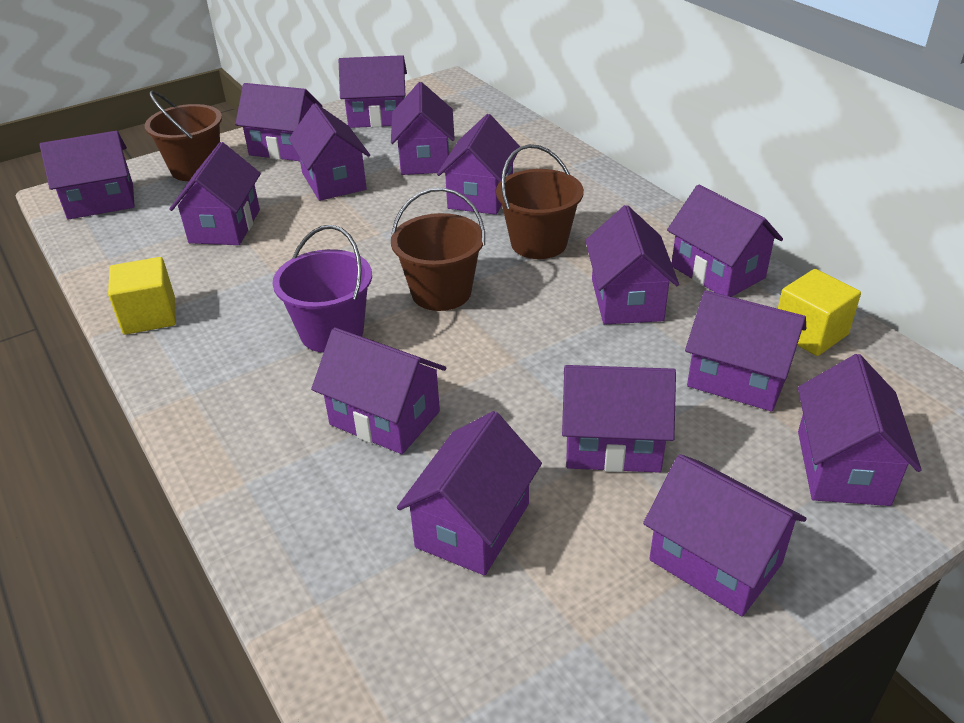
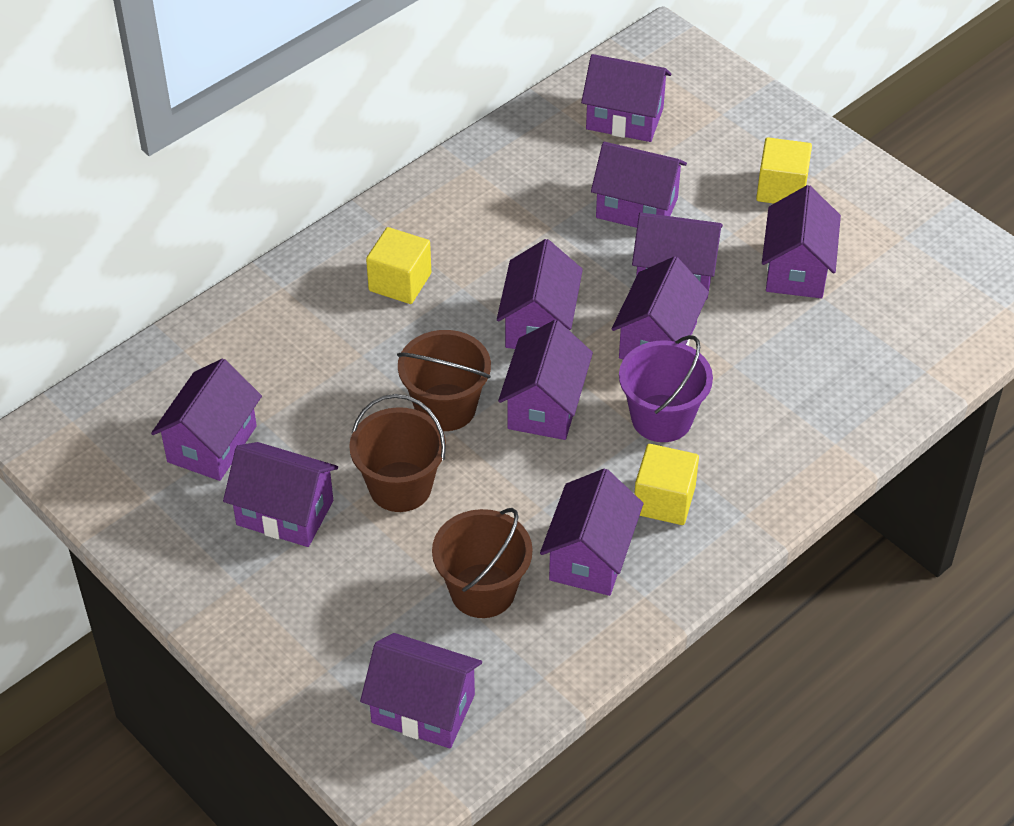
purple house: [40,131,135,220] [169,142,261,245] [235,83,322,161] [289,103,370,201] [311,327,446,454] [339,55,407,128] [391,82,455,175] [397,411,542,576] [437,114,520,215] [562,365,676,473] [585,205,679,325] [643,454,807,617] [667,185,783,297] [685,290,806,412] [798,354,922,506] = 15 -> [151,359,262,481] [223,442,338,547] [360,633,482,748] [497,239,583,349] [498,320,593,440] [540,468,643,596] [581,54,672,142] [591,142,687,228] [612,256,709,359] [632,212,723,300] [762,185,841,298] = 11
yellow cube: [108,257,176,335] [778,269,861,356] = 2 -> [366,227,431,304] [634,444,699,525] [756,137,812,204] = 3

